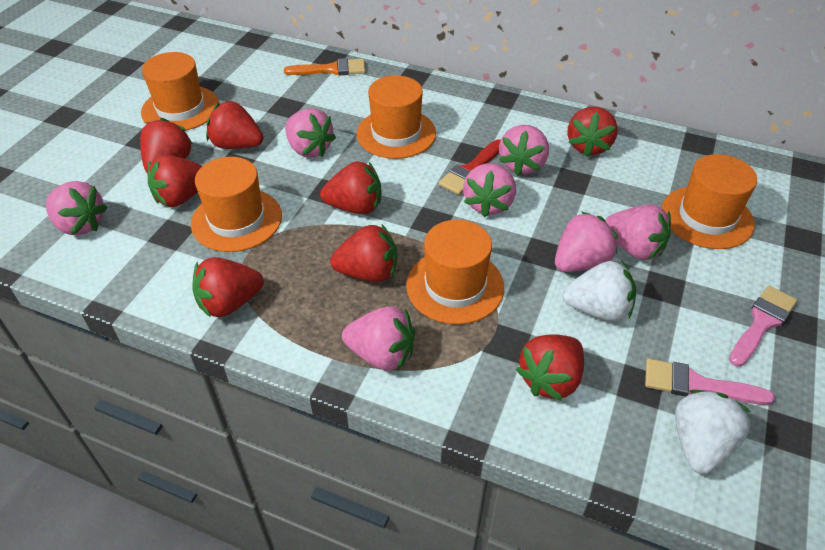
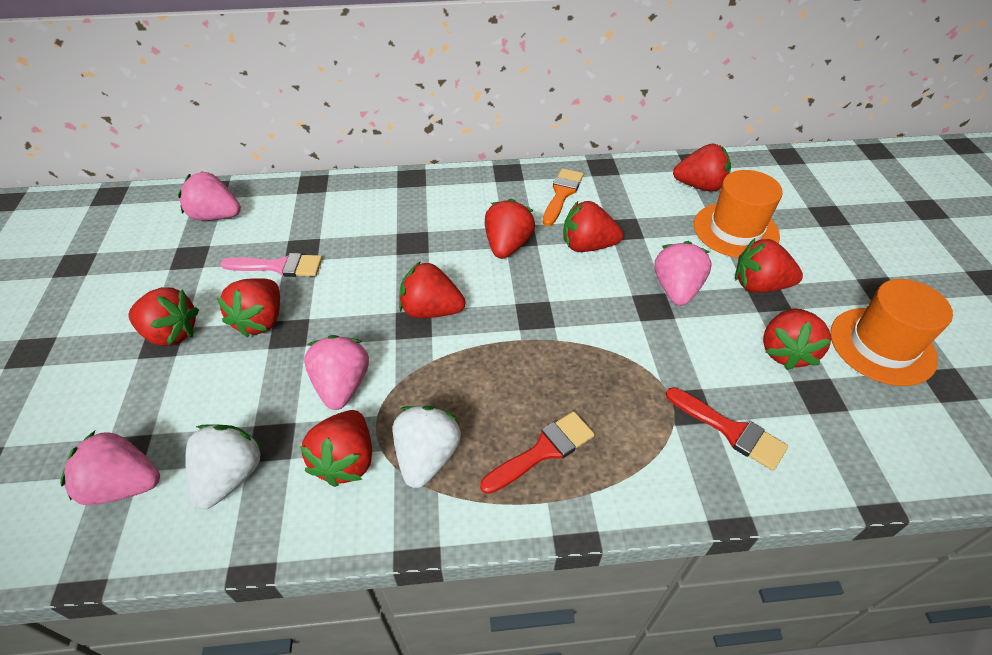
orange hat: [141,52,220,130] [191,157,282,252] [356,75,436,159] [406,220,504,325] [662,154,757,249] = 5 -> [694,170,783,258] [830,279,953,386] = 2
pink brush: [645,359,775,405] [729,285,797,367] = 2 -> [220,253,322,277] = 1
pink strawberry: [46,181,108,236] [285,108,336,157] [342,306,415,371] [463,163,516,217] [499,125,549,176] [555,211,618,272] [605,204,671,260] = 7 -> [60,431,160,505] [178,172,241,221] [304,335,369,410] [654,241,712,306] = 4
red brush: [438,139,501,195] = 1 -> [480,411,595,494] [666,387,788,471] = 2
red strawberry: [140,118,193,173] [148,155,202,207] [192,257,264,318] [206,100,264,149] [320,161,382,214] [330,225,397,282] [516,334,584,401] [567,107,618,157] = 8 -> [129,287,199,346] [217,278,280,338] [300,410,372,487] [399,261,466,318] [485,199,535,259] [563,201,623,252] [673,143,731,192] [735,238,803,293] [763,308,831,370] = 9

